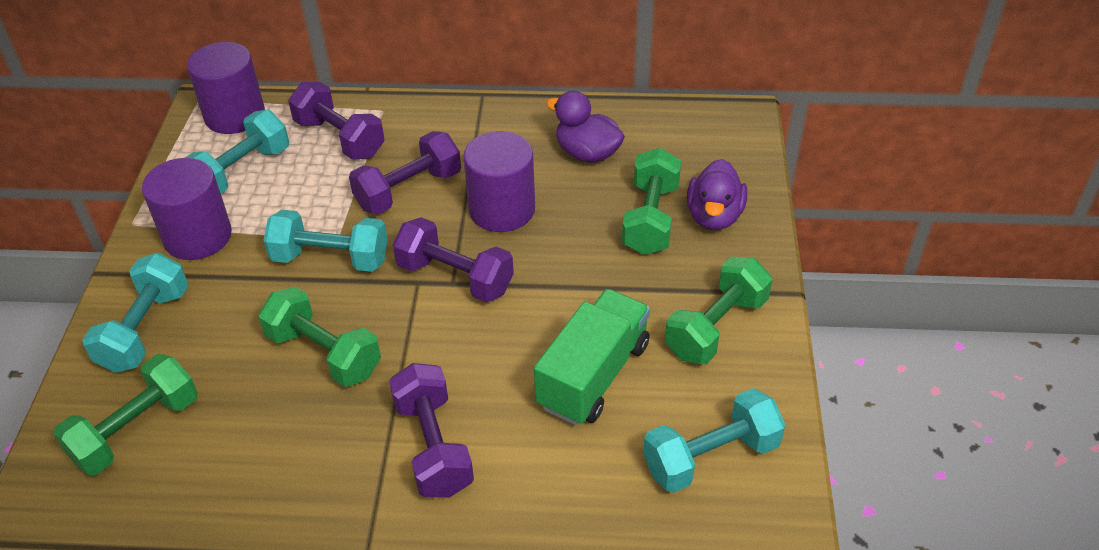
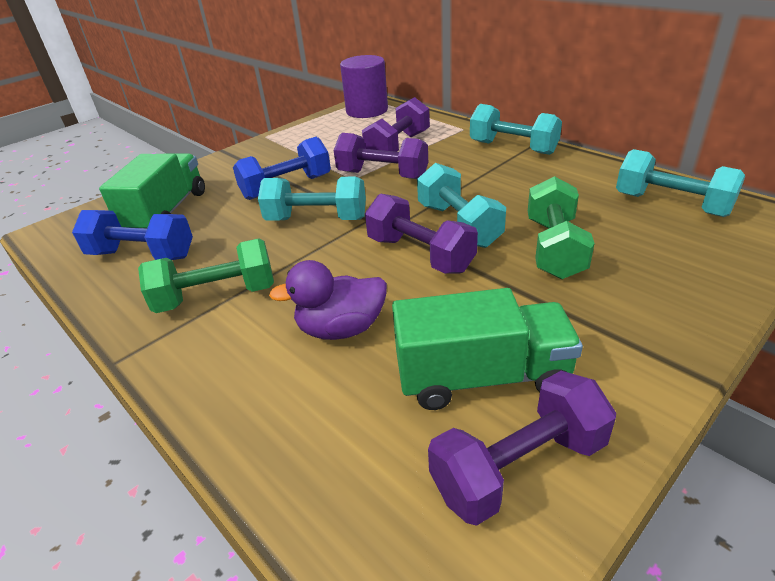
blue dumbbell: none = 0 -> [72,210,193,260] [233,137,331,200] = 2
green dumbbell: [53,354,198,475] [258,287,381,387] [622,148,681,255] [665,257,773,364] = 4 -> [138,238,274,313] [528,176,595,279] = 2
green truck: [534,289,650,425] = 1 -> [99,153,205,229] [392,288,583,410] = 2
purple cylinder: [142,158,232,260] [187,42,265,134] [463,131,535,232] = 3 -> [340,55,388,118] = 1
purple duck: [546,91,625,163] [687,159,747,230] = 2 -> [269,260,387,340] = 1

